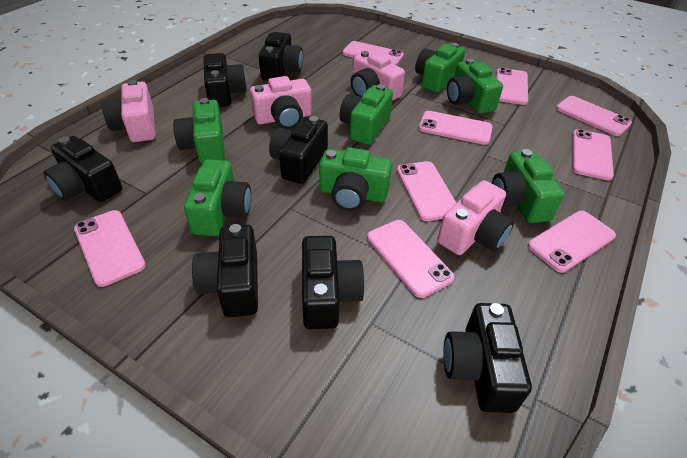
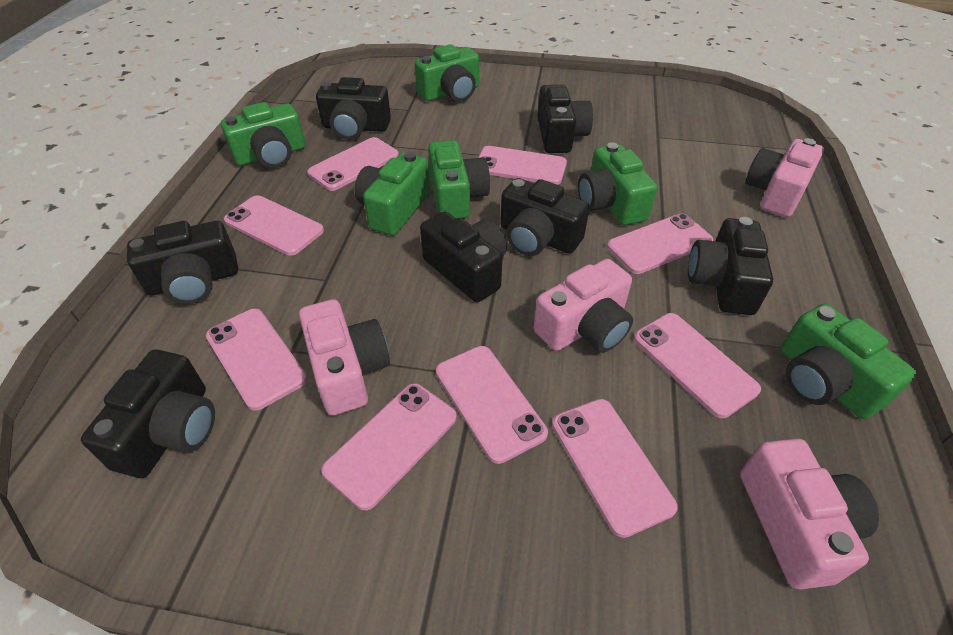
green camera: [173,98,225,163] [184,159,251,236] [319,147,392,211] [340,84,393,145] [415,43,465,93] [447,58,503,114] [492,149,565,223] = 7 -> [221,102,305,168] [355,152,430,235] [414,44,479,102] [428,140,490,219] [578,143,657,225] [781,304,916,419] = 6

